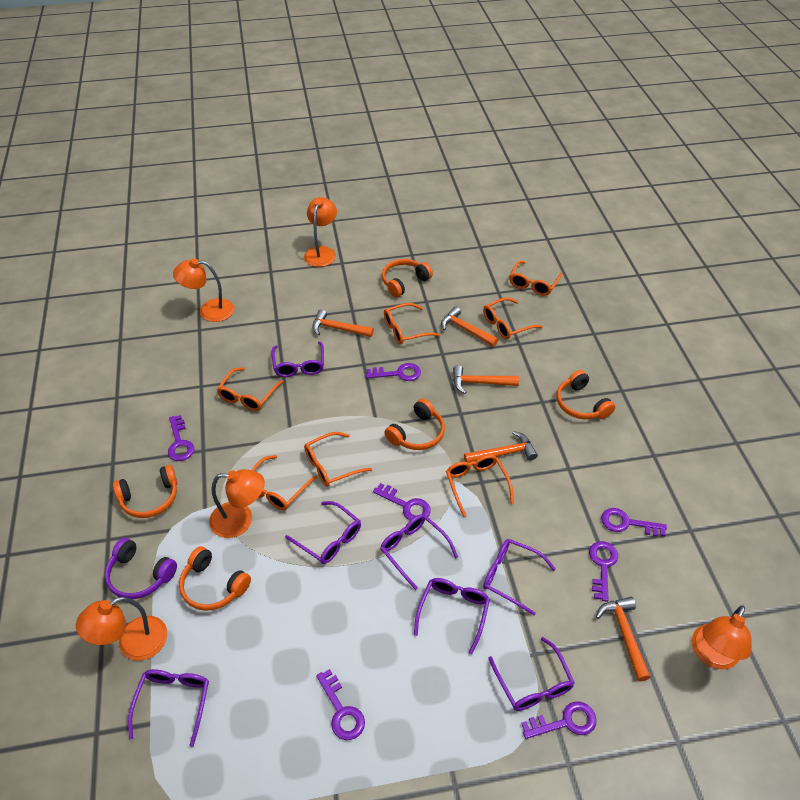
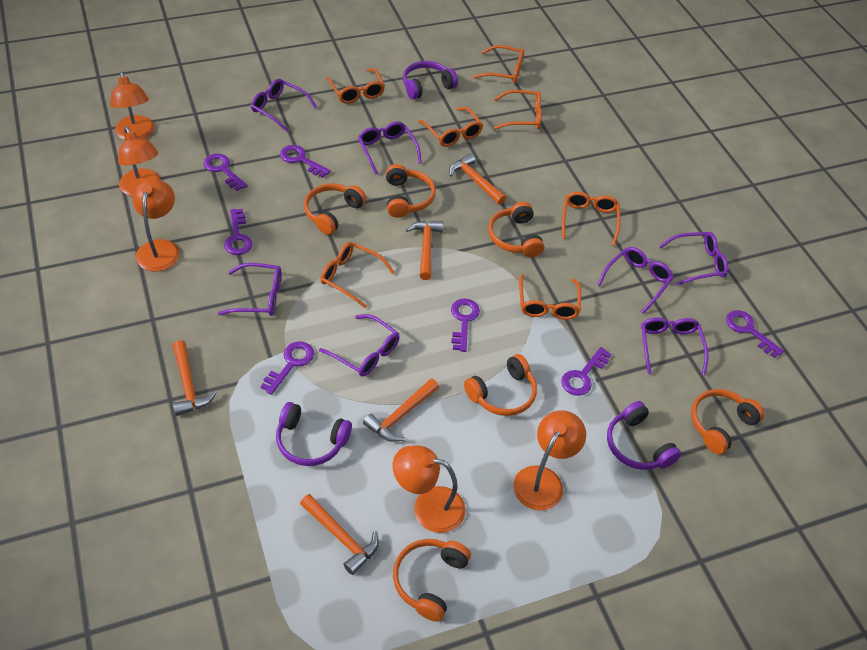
orange headphones: [113,465,177,518] [179,546,251,611] [382,259,433,297] [384,398,445,450] [556,370,615,419] = 5 -> [304,183,366,235] [386,164,436,218] [393,539,471,622] [464,354,537,416] [488,202,544,257] [691,389,765,454] = 6
purple headphones: [105,538,177,599] = 1 -> [276,402,352,466] [403,61,458,100] [607,401,681,470] = 3

